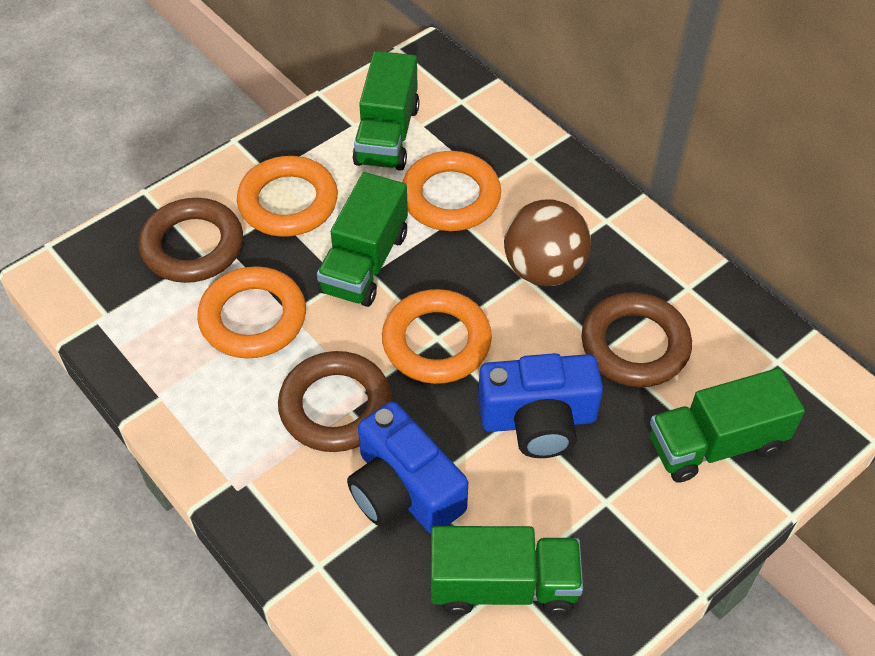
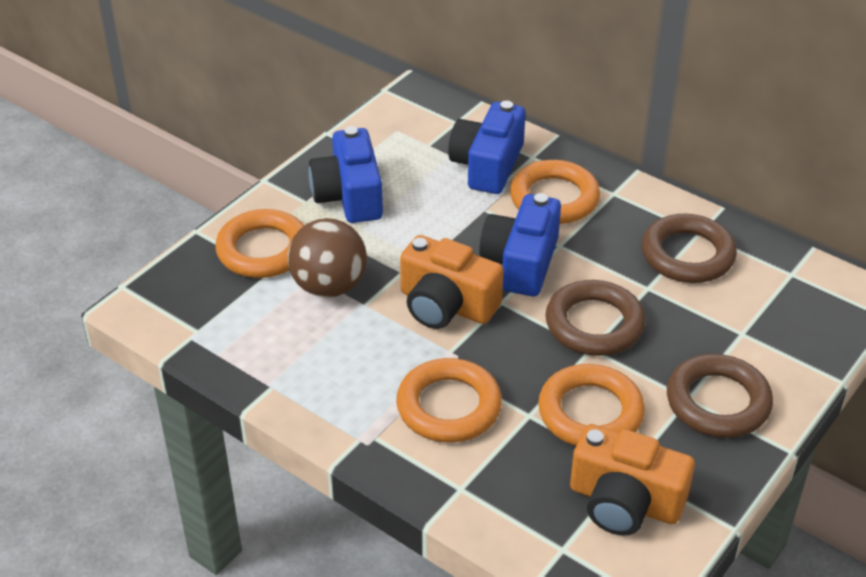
blue camera: [347,401,468,534] [478,353,603,458] = 2 -> [309,126,383,223] [448,101,526,194] [479,193,561,296] = 3
green truck: [317,172,408,307] [352,51,420,171] [431,526,583,616] [650,368,805,483] = 4 -> none = 0
orange camera: none = 0 -> [400,235,503,329] [570,424,695,536] = 2

